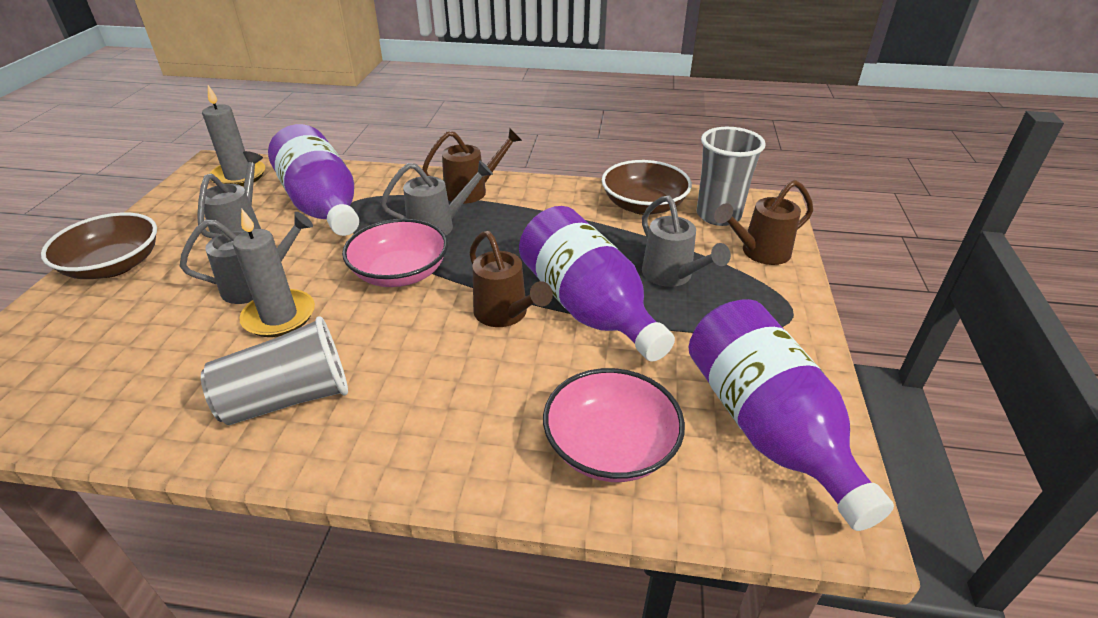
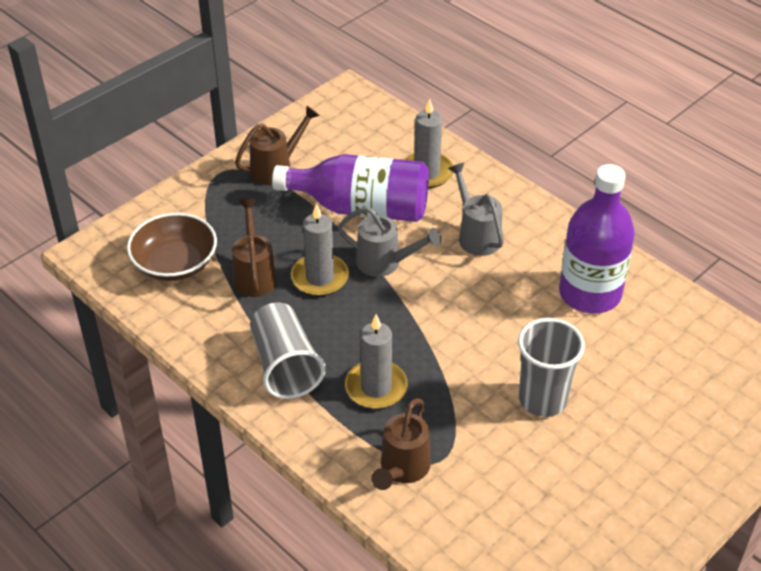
brown bowl: [41,213,157,279] [602,160,692,215] = 2 -> [127,213,217,281] = 1
grey candle: [202,85,265,186] [233,209,315,337] = 2 -> [291,203,349,296] [345,314,408,409] [404,98,453,188] = 3
grey watering can: [180,212,313,304] [197,151,263,239] [380,160,493,235] [642,195,731,287] = 4 -> [338,207,441,277] [448,163,504,256] = 2
pink bowl: [342,219,448,287] [543,368,685,482] = 2 -> none = 0
purple bottle: [268,124,359,236] [519,206,675,362] [689,299,894,531] = 3 -> [272,154,429,222] [559,164,635,314] = 2

